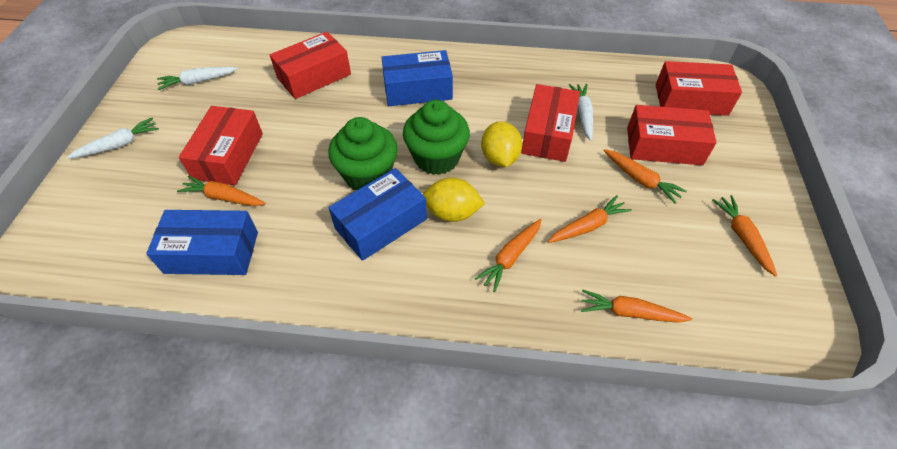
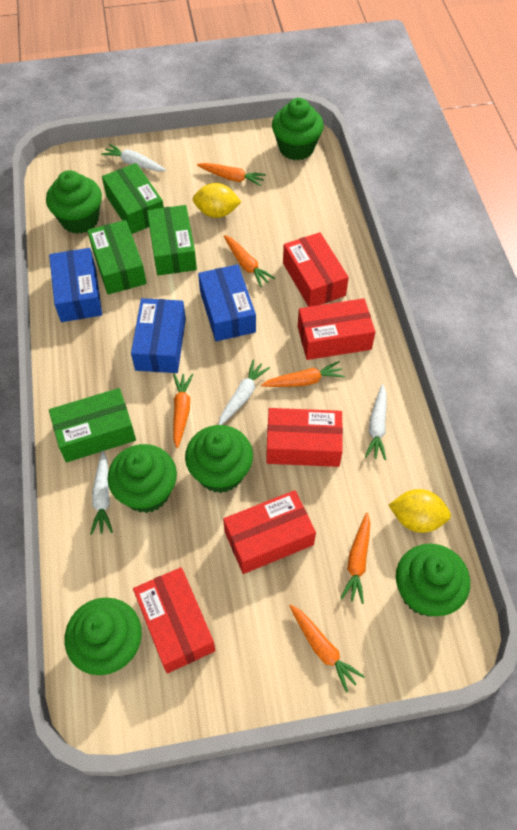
green box: none = 0 -> [49,388,136,462] [87,220,147,295] [102,163,164,234] [147,205,197,276] = 4
green cupcake: [328,117,398,190] [403,100,470,175] = 2 -> [46,170,102,234] [65,597,142,675] [107,444,177,513] [185,425,253,493] [272,98,324,160] [396,544,470,616] = 6
white carrot: [67,117,159,159] [157,67,238,90] [569,84,593,141] = 3 -> [90,451,113,535] [101,144,166,171] [218,360,270,425] [365,384,387,460] = 4

